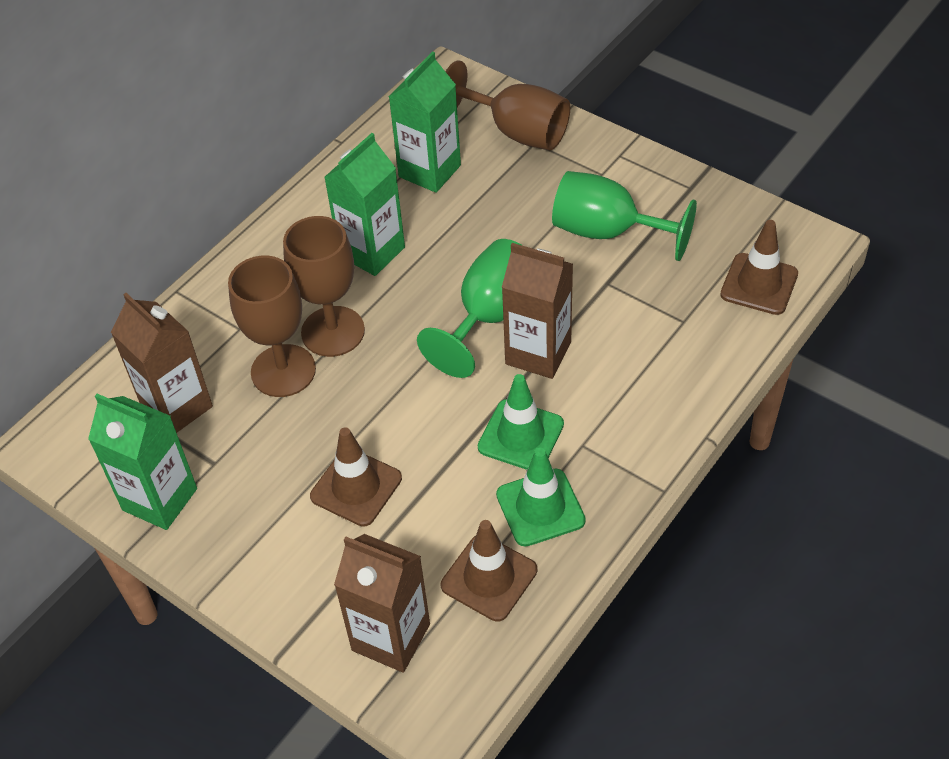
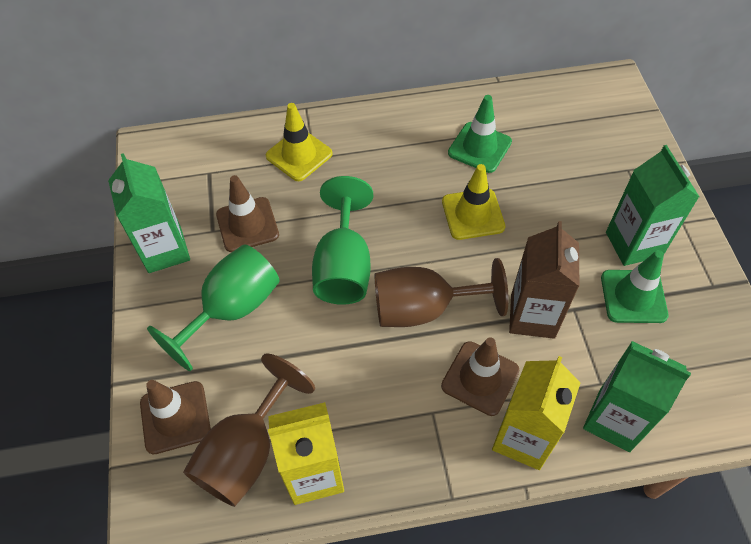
brown carton: [111,293,213,433] [334,534,430,673] [502,243,573,379] = 3 -> [509,221,579,339] = 1
brown goblet: [228,255,316,397] [283,216,365,357] [446,60,570,150] = 3 -> [183,353,315,507] [375,258,509,327] = 2
yellow carton: none = 0 -> [268,402,344,505] [492,356,581,470] = 2
yellow traffic cone: none = 0 -> [266,103,333,181] [442,164,505,240] = 2

